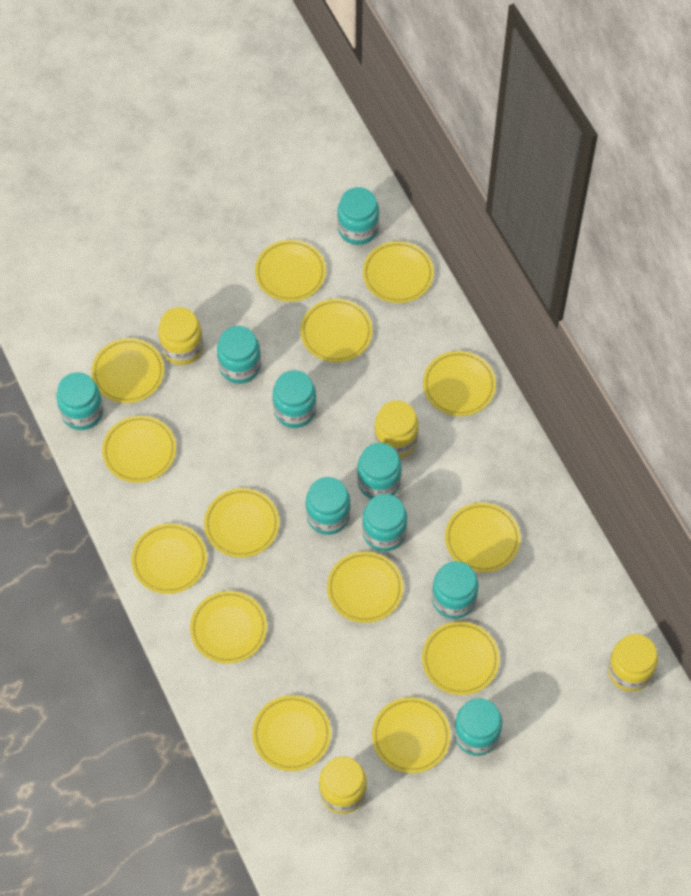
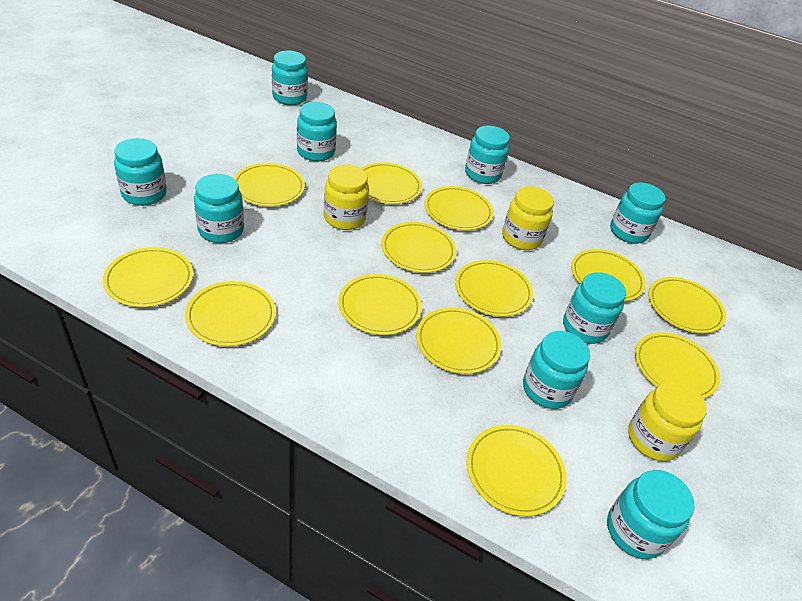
yellow jar: [158,307,203,365] [319,756,367,814] [374,401,418,458] [608,634,658,691] = 4 -> [324,164,369,230] [502,186,554,250] [628,381,707,461] = 3
yellow plate: [91,338,164,403] [102,416,176,483] [131,523,207,594] [190,591,267,664] [204,488,279,558] [252,695,331,771] [255,240,326,302] [300,299,372,362] [327,551,403,623] [363,241,434,303] [372,697,451,773] [422,622,500,695] [423,351,496,416] [445,503,521,573] = 14 -> [103,247,193,307] [185,281,276,346] [234,163,305,206] [338,274,422,335] [361,163,422,204] [381,222,456,273] [416,307,502,374] [424,186,494,230] [455,260,533,317] [467,425,567,516] [571,249,646,301] [635,332,720,399] [649,277,726,333] = 13

